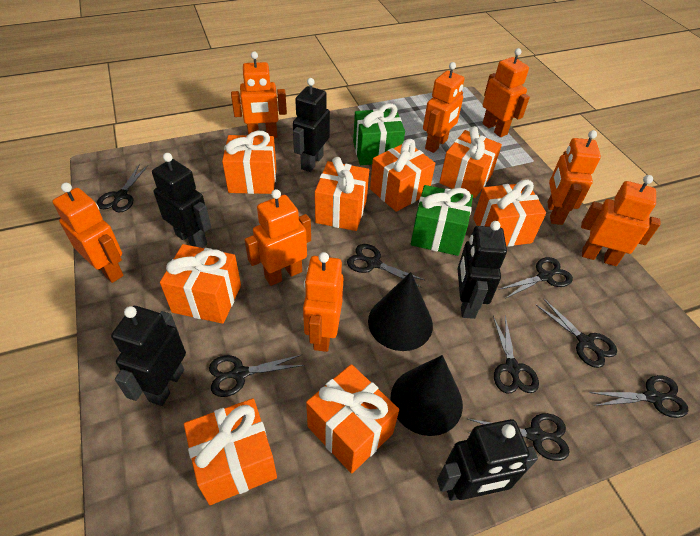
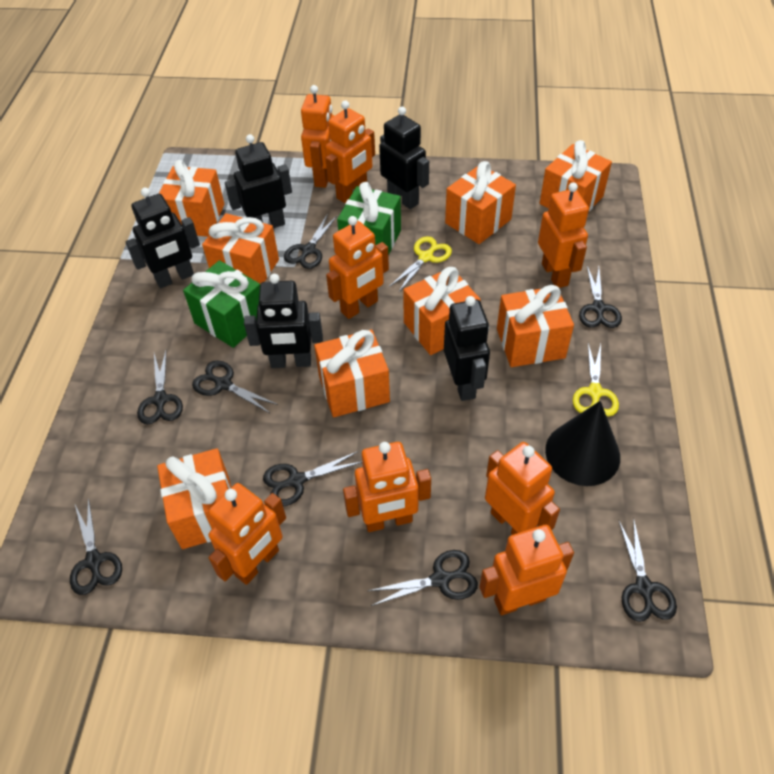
black cone: [368,272,433,351] [390,355,463,436] = 2 -> [545,401,620,486] = 1
yellow scissors: none = 0 -> [389,236,452,293] [573,343,619,417] = 2

